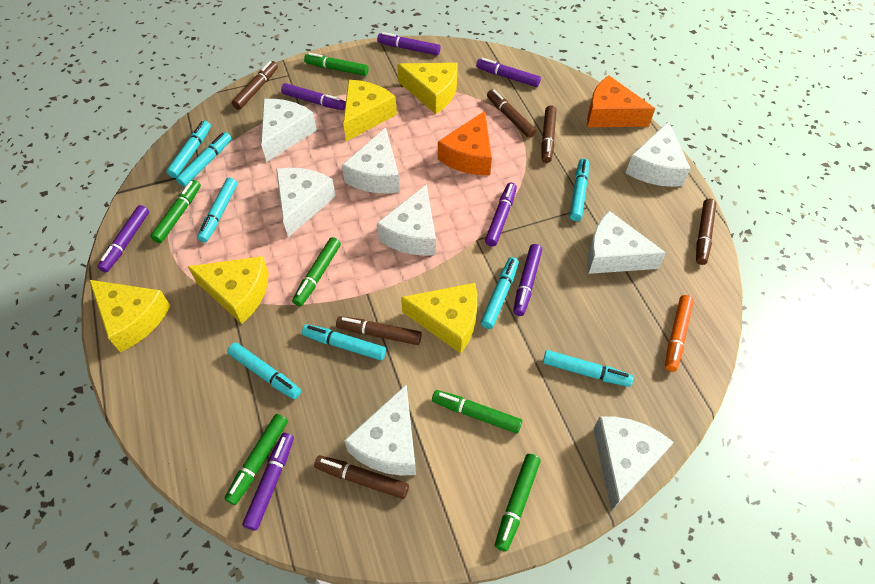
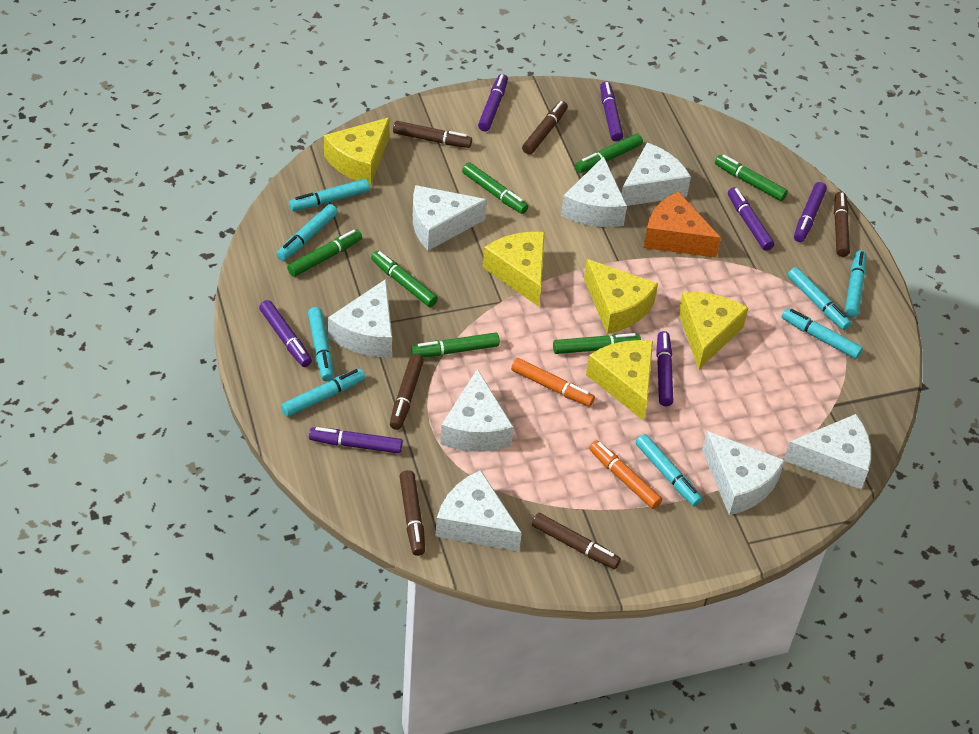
green marker: [150,180,201,243] [224,414,288,505] [292,237,341,306] [304,53,369,76] [432,390,522,434] [495,454,541,552] = 6 -> [287,229,362,277] [371,251,438,307] [411,332,500,357] [462,162,528,214] [553,333,641,354] [575,133,643,173] [715,155,788,201] = 7
orange cheese: [438,111,492,175] [587,75,655,127] = 2 -> [643,191,721,258] = 1
orange marker: [665,295,694,372] = 1 -> [511,358,595,407] [589,440,662,509] = 2

